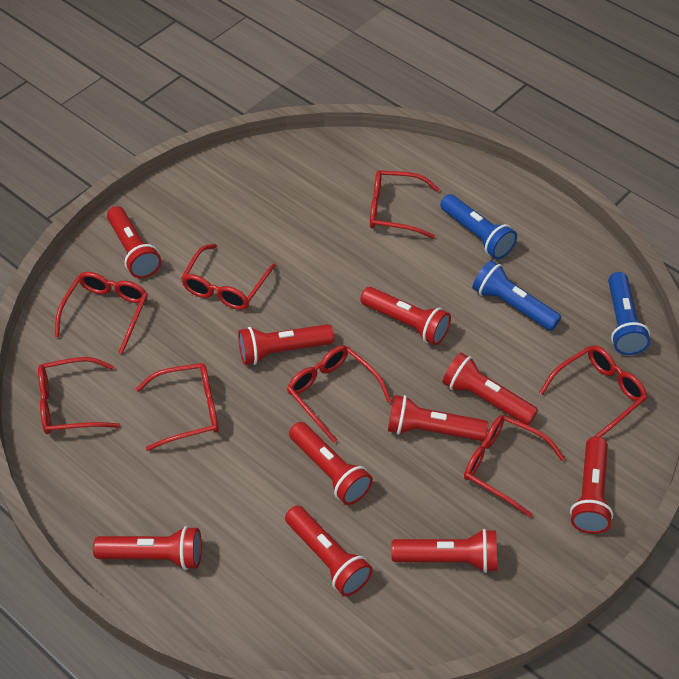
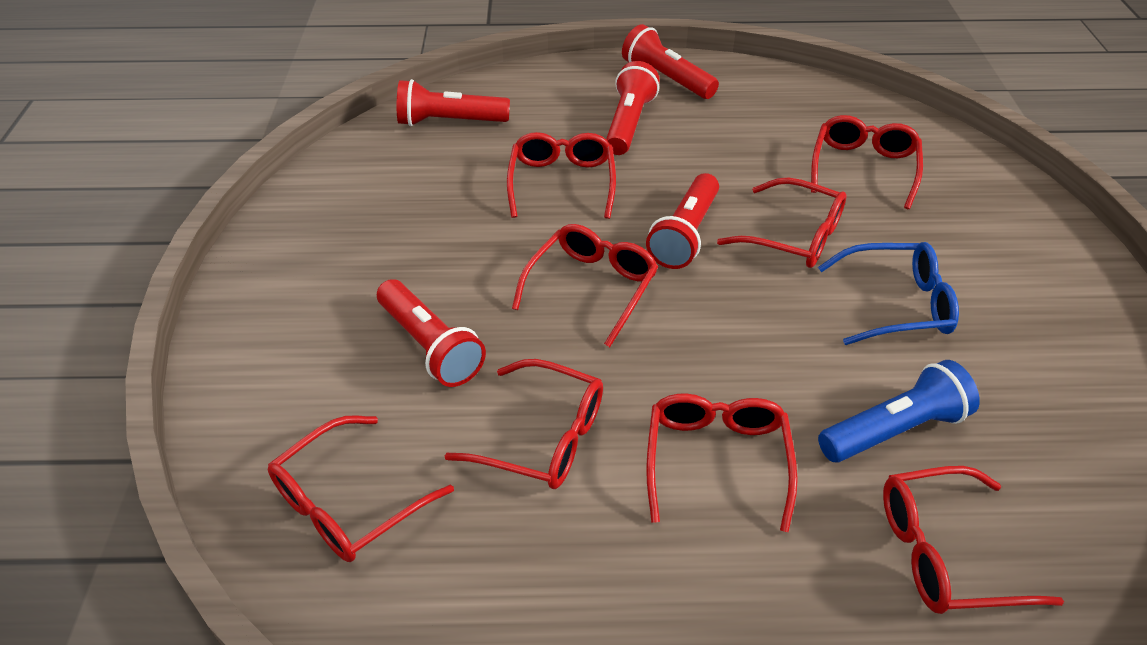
blue flashlight: [440,194,517,259] [472,260,561,331] [608,272,650,355] = 3 -> [818,360,980,463] = 1
blue glasses: none = 0 -> [818,242,959,345] = 1
red flashlight: [93,526,202,570] [107,206,161,278] [238,324,334,365] [285,506,373,596] [289,422,373,505] [360,287,451,345] [388,395,488,441] [391,529,497,573] [442,352,538,425] [570,436,613,534] = 10 -> [377,279,486,387] [397,79,510,126] [606,61,660,155] [622,24,719,99] [646,173,719,269] = 5

